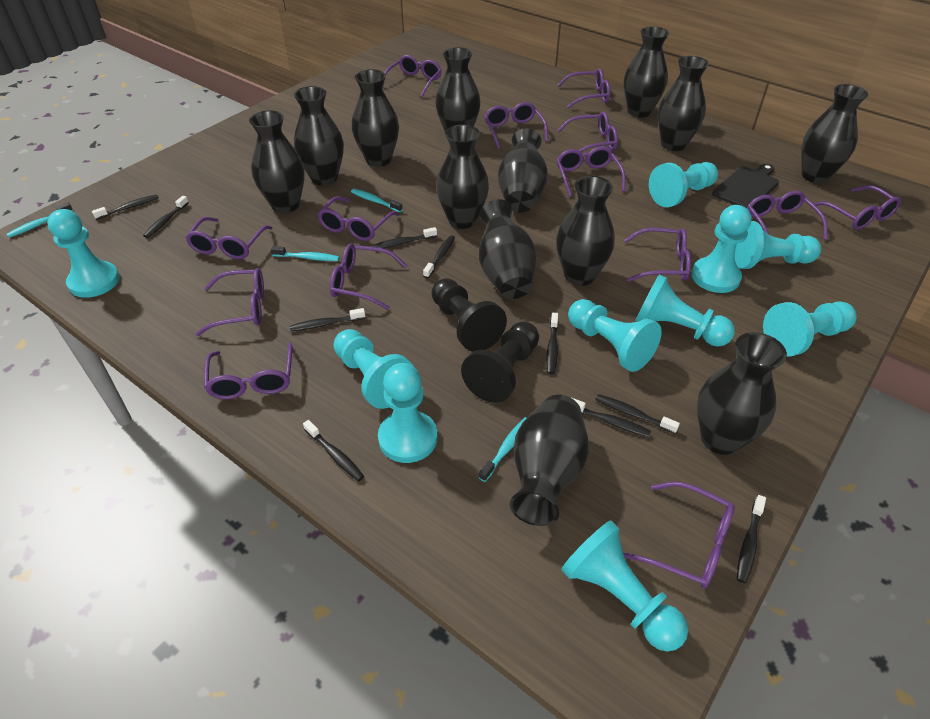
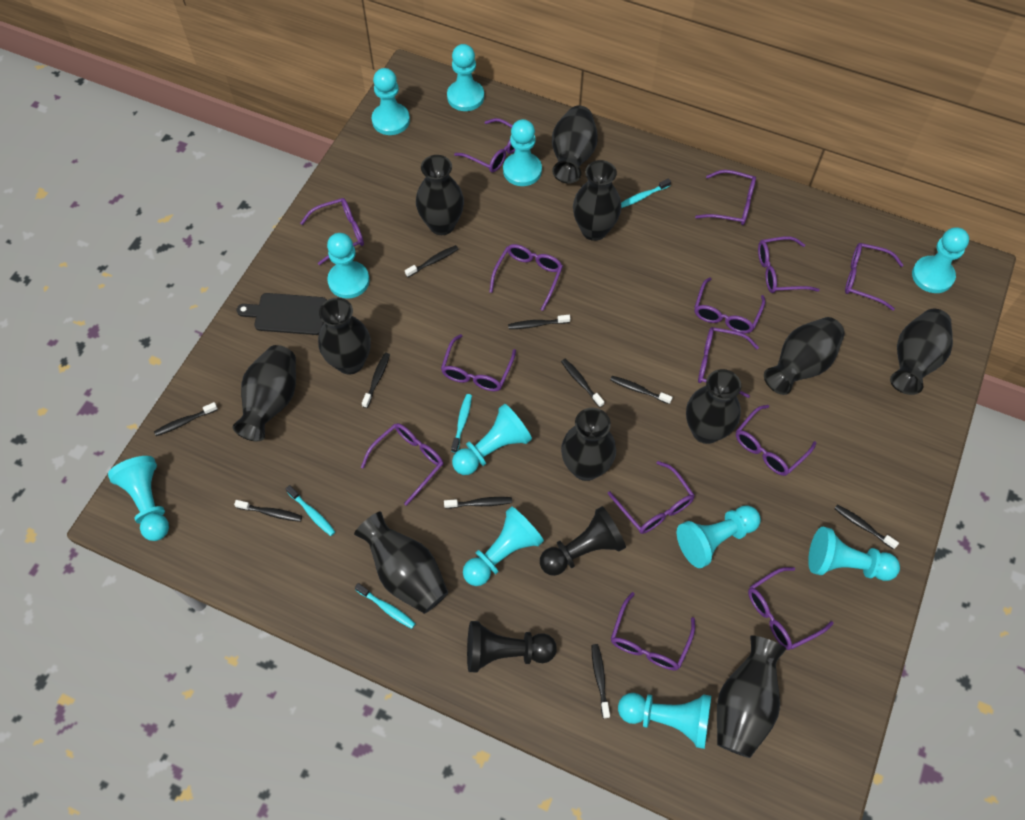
black vase: [249,110,305,213] [294,86,344,186] [352,69,399,167] [435,47,481,131] [436,125,489,229] [479,199,536,299] [498,128,548,213] [510,395,589,526] [556,176,615,286] [624,26,669,118] [658,56,709,151] [697,332,787,455] [801,84,868,183] = 13 -> [233,345,296,442] [318,297,371,375] [354,511,448,614] [416,155,464,235] [552,105,598,184] [561,408,616,481] [573,160,621,241] [686,369,741,444] [717,635,787,758] [764,317,845,395] [890,309,953,395] = 11
turquoise pawn: [47,209,120,298] [334,329,414,409] [378,363,437,463] [561,520,688,652] [568,299,662,372] [635,274,735,347] [649,162,718,207] [691,205,751,293] [735,221,821,269] [763,302,857,357] = 10 -> [108,456,169,541] [327,233,370,299] [372,68,410,135] [447,44,484,111] [452,404,532,475] [463,506,544,586] [503,119,542,186] [618,693,711,749] [677,505,761,568] [808,527,900,581] [912,227,969,293] = 11

